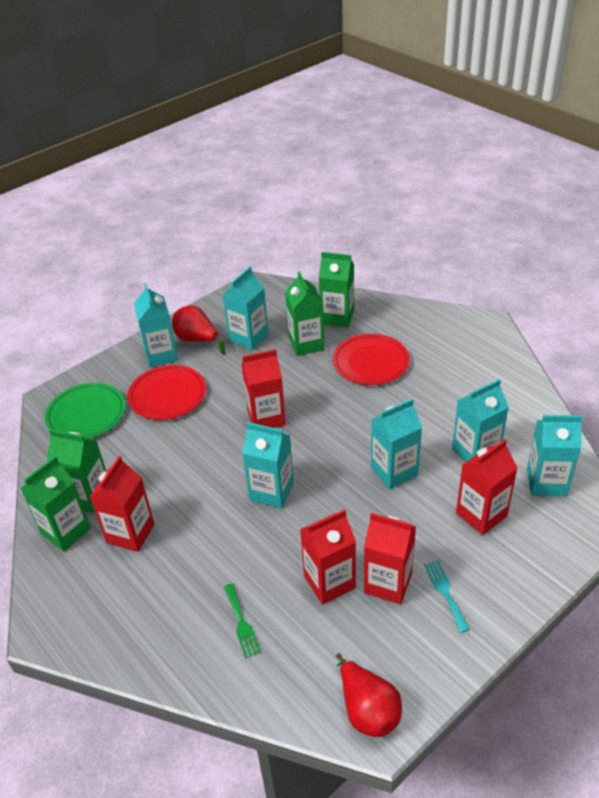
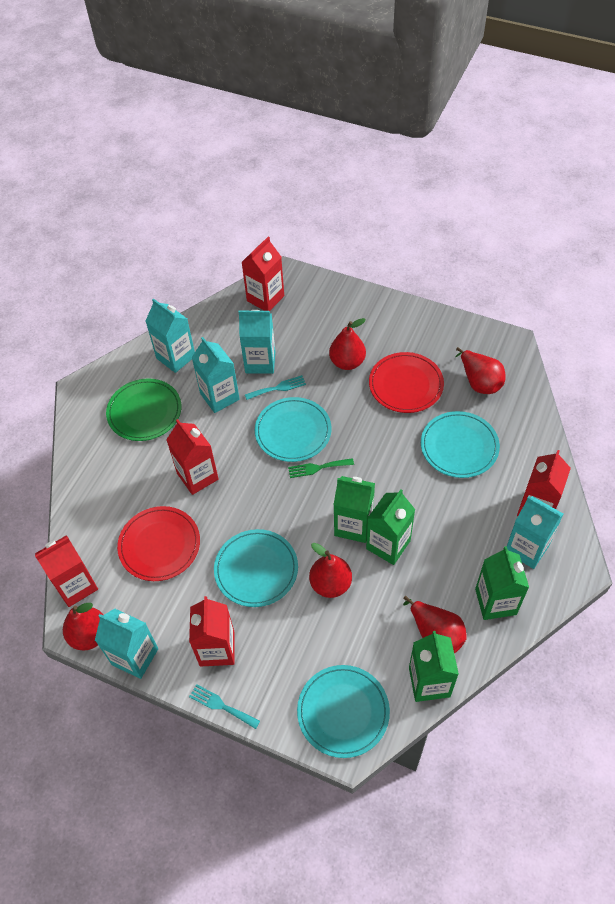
red pear: [172,305,226,355] [336,653,402,737] = 2 -> [63,603,103,650] [309,543,352,598] [329,318,366,370] [403,596,466,653] [455,347,506,394] = 5
turquoise carton: [134,283,178,367] [222,266,269,350] [242,422,294,508] [371,399,422,489] [452,379,509,462] [527,415,583,496] = 6 -> [95,608,158,679] [146,298,195,373] [191,337,240,413] [239,310,275,374] [507,496,563,569] = 5
turquoise fork: [424,560,470,633] = 1 -> [189,684,260,729] [245,375,306,400] = 2
turquoise plate: none = 0 -> [214,529,298,607] [255,397,332,462] [297,665,390,758] [421,411,500,478] = 4

